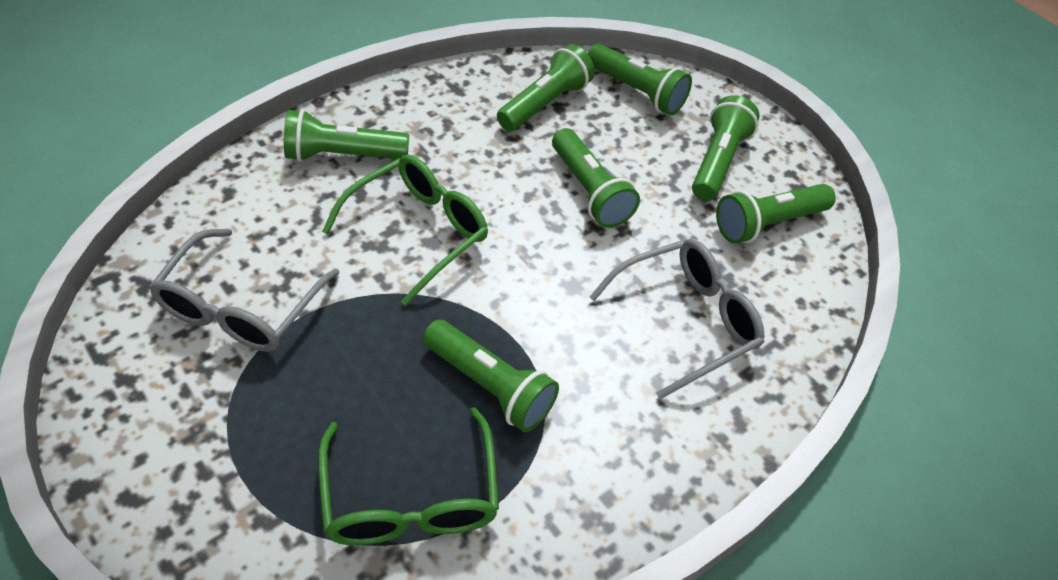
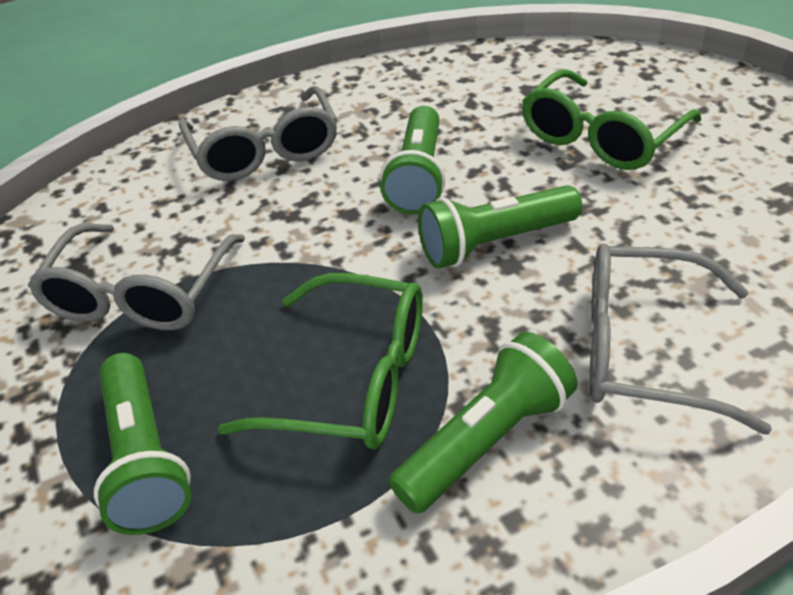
green flashlight: [284,109,409,162] [423,320,559,432] [497,44,595,131] [552,128,640,228] [587,44,692,115] [692,95,760,201] [716,184,836,244] = 7 -> [94,353,191,535] [380,106,445,215] [389,332,577,513] [418,185,582,269] = 4
grey glasses: [149,229,339,352] [590,239,764,399] = 2 -> [28,223,245,330] [179,86,337,181] [589,244,772,435] = 3

